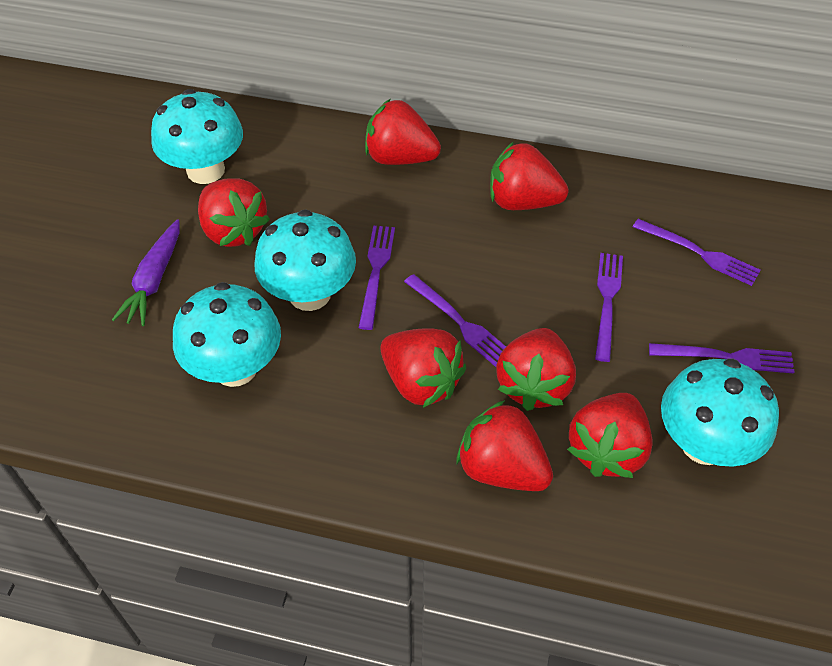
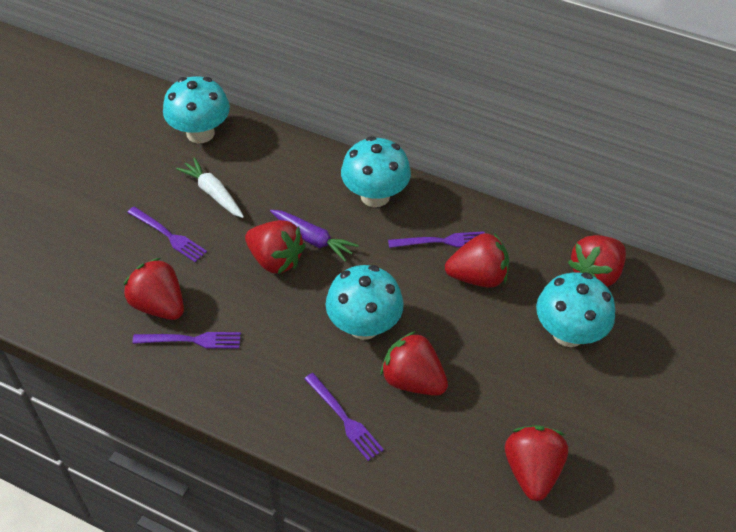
purple fork: [358,225,395,330] [404,274,506,367] [595,253,623,362] [633,219,761,286] [649,343,794,374] = 5 -> [127,206,207,262] [132,332,241,348] [304,373,384,461] [388,231,485,248] = 4
red strawberry: [198,179,270,247] [365,99,441,165] [380,328,466,408] [456,400,553,491] [490,142,568,210] [496,328,576,411] [567,393,653,478] = 7 -> [124,258,184,320] [245,220,305,274] [381,331,448,395] [445,233,509,288] [505,425,568,501] [568,235,626,287] = 6
white carrot: none = 0 -> [176,157,244,218] = 1

